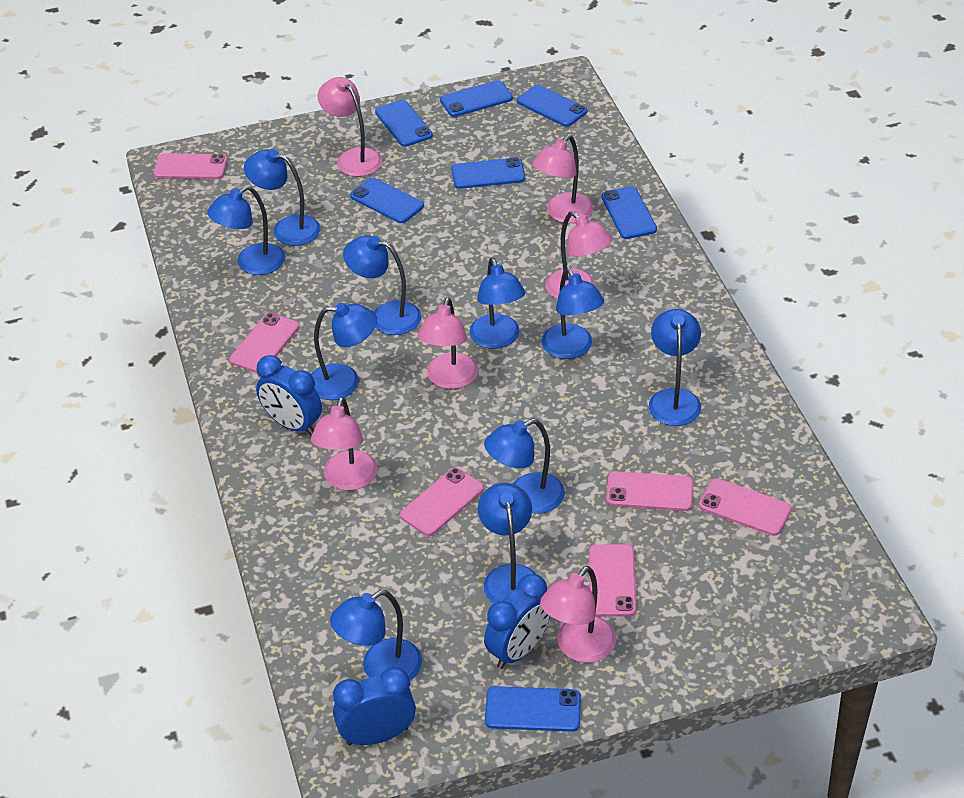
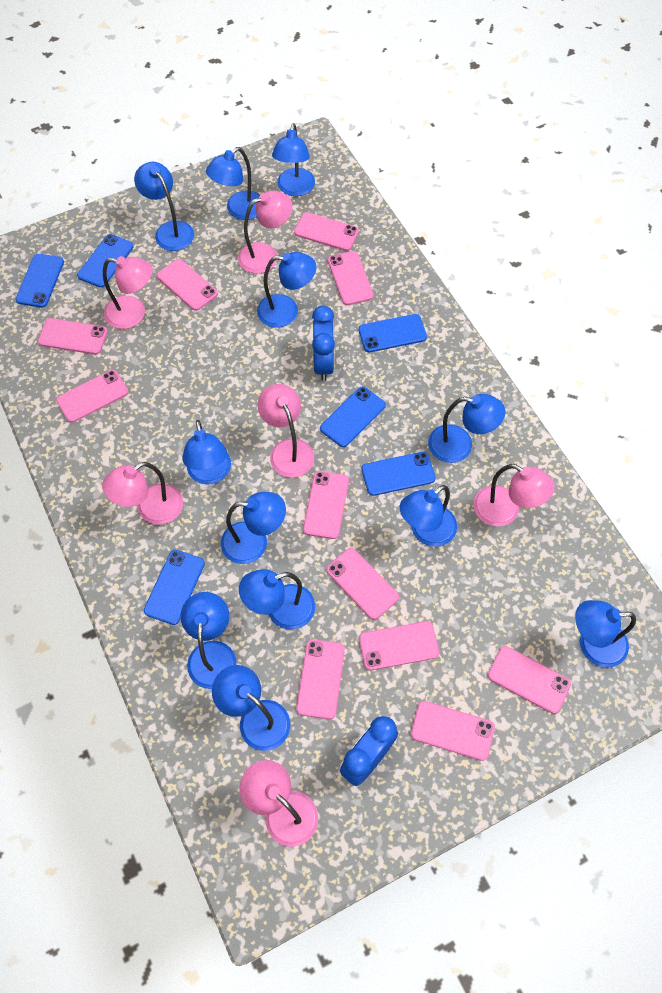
blue clock: [256,355,322,436] [333,667,416,745] [484,574,550,669] = 3 -> [312,306,335,381] [340,716,398,786] = 2
blue lamp: [207,186,285,275] [244,149,320,246] [311,303,377,400] [330,590,422,681] [343,235,421,335] [469,258,525,349] [478,483,536,603] [484,419,565,514] [542,268,604,359] [649,309,701,426] = 10 -> [134,162,194,251] [181,592,237,689] [182,420,231,485] [206,147,260,220] [212,665,290,751] [221,492,286,564] [239,569,315,630] [257,252,317,328] [272,123,315,196] [400,485,457,547] [428,394,505,463] [575,600,636,668] = 12
blue phone: [350,178,424,223] [375,100,433,147] [440,80,513,117] [451,157,525,189] [485,686,581,732] [517,85,587,127] [601,186,657,239] = 7 -> [16,254,64,308] [77,234,134,288] [144,550,205,625] [320,386,386,447] [358,314,427,352] [362,452,436,496] = 6
pink phone: [153,153,228,179] [229,313,299,373] [400,468,484,536] [589,544,636,617] [606,471,693,511] [699,478,792,536] = 6 -> [38,318,108,354] [56,370,129,423] [157,259,218,311] [294,212,359,251] [296,639,345,719] [303,471,349,539] [326,548,399,620] [328,251,374,305] [359,621,439,670] [411,701,495,761] [488,646,571,714] = 11

